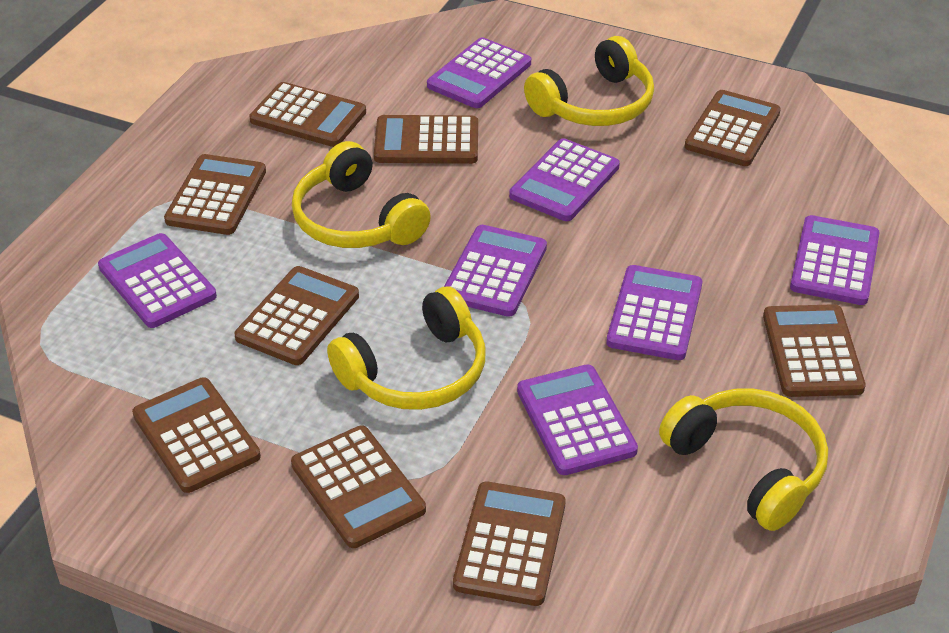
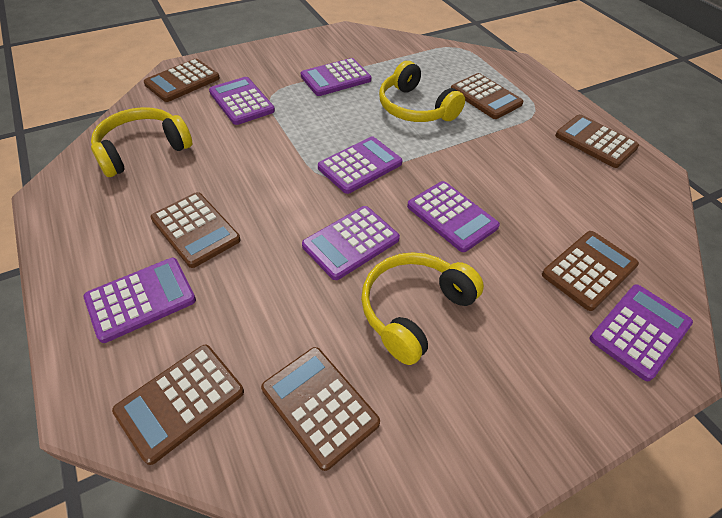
brown calculator: [132,377,261,493] [164,154,266,235] [235,266,359,365] [249,82,366,147] [291,426,426,548] [374,115,478,164] [453,482,566,606] [685,90,781,166] [763,304,866,397] = 9 -> [112,344,244,465] [144,59,220,102] [151,192,240,268] [261,347,380,471] [451,73,523,119] [542,231,639,311] [555,114,639,168] = 7
yellow headphones: [292,141,431,248] [327,287,486,410] [524,36,654,126] [659,388,828,531] = 4 -> [91,107,192,177] [361,252,484,365] [379,61,465,122] = 3

